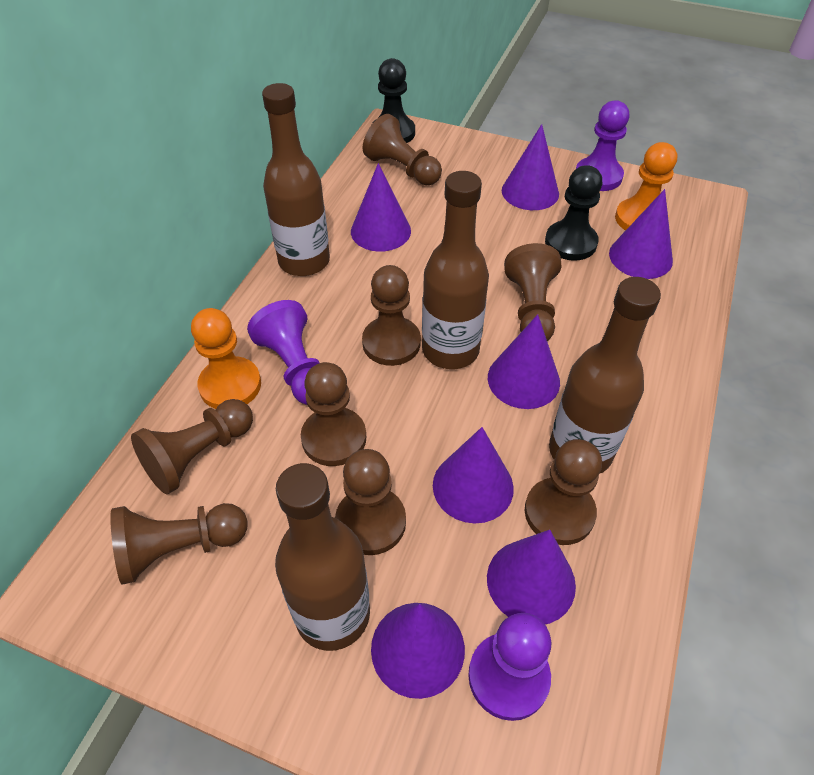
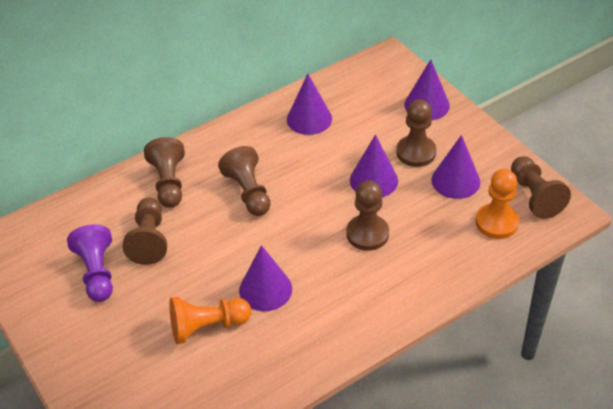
black pawn: [372,58,415,143] [545,165,602,261] = 2 -> none = 0
brown bottle: [262,83,330,276] [275,463,370,651] [422,171,489,369] [549,277,661,474] = 4 -> none = 0
brown pawn: [110,503,247,585] [131,399,253,494] [301,362,366,466] [335,449,406,555] [362,265,421,366] [363,114,442,185] [504,243,562,341] [525,439,602,545] = 8 -> [122,198,167,265] [144,137,185,208] [218,146,271,216] [346,181,389,251] [396,99,436,167] [511,156,571,219] = 6
purple cone: [351,163,411,252] [371,603,465,699] [433,427,514,523] [487,530,576,624] [488,314,560,409] [502,124,559,210] [609,189,673,279] = 7 -> [239,245,292,311] [287,74,332,135] [350,135,398,197] [404,59,450,120] [431,135,480,199] = 5
purple pawn: [247,300,320,405] [468,613,551,721] [576,100,629,191] = 3 -> [67,224,113,302] = 1

